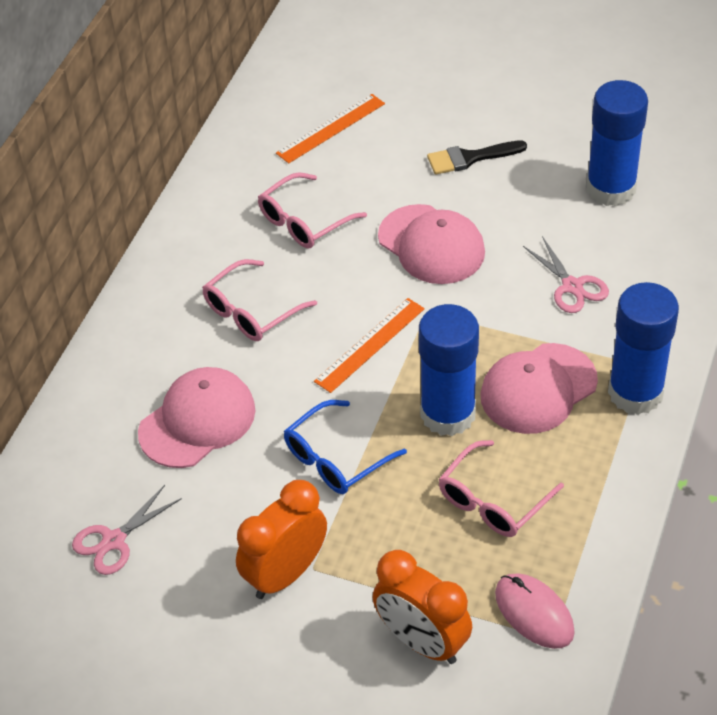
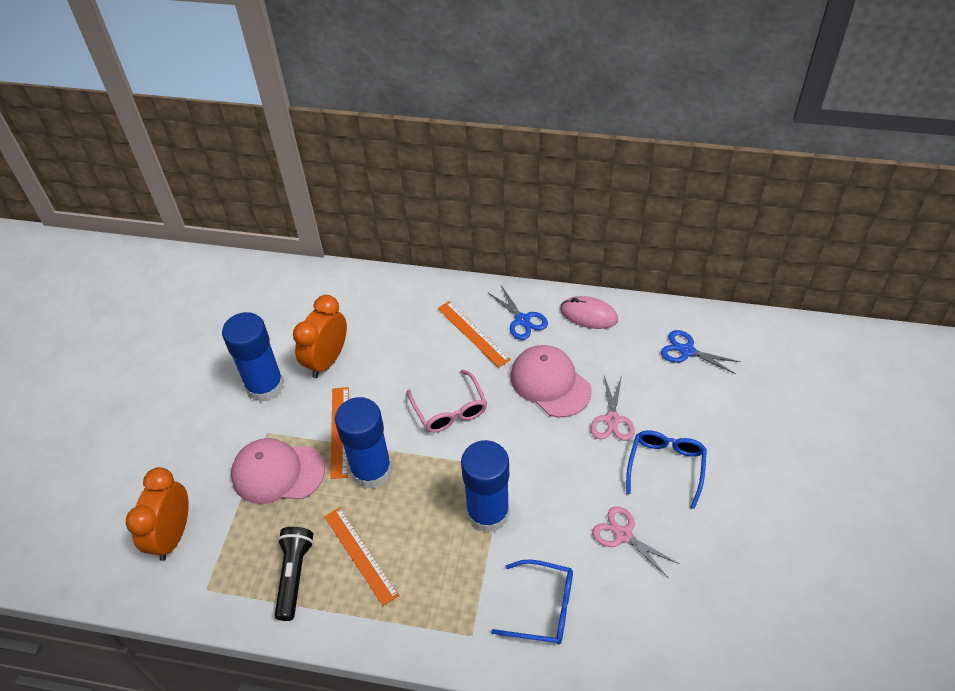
black brush: [427,140,527,175] = 1 -> none = 0
black flashlight: none = 0 -> [275,527,314,621] = 1
blue glasses: [284,400,407,494] = 1 -> [491,559,573,644] [626,430,707,509] = 2
blue scissors: none = 0 -> [488,285,548,340] [661,330,740,374] = 2
orange ruler: [276,94,385,164] [314,298,425,393] = 2 -> [324,507,399,606] [330,387,349,479] [438,301,511,368] = 3
pink cap: [138,367,255,468] [378,204,485,284] [480,343,598,434] = 3 -> [231,438,325,504] [510,345,592,417] = 2
pink glasses: [202,259,317,341] [258,172,367,248] [438,440,564,537] = 3 -> [407,369,487,433] = 1

